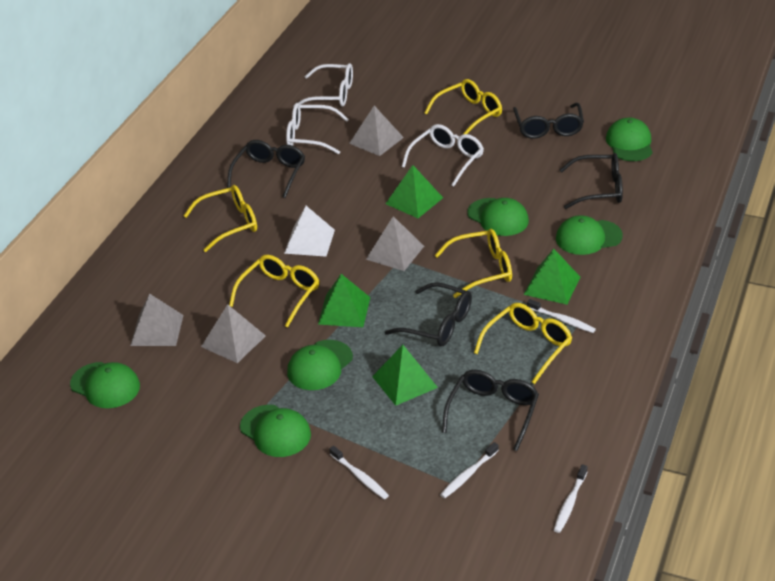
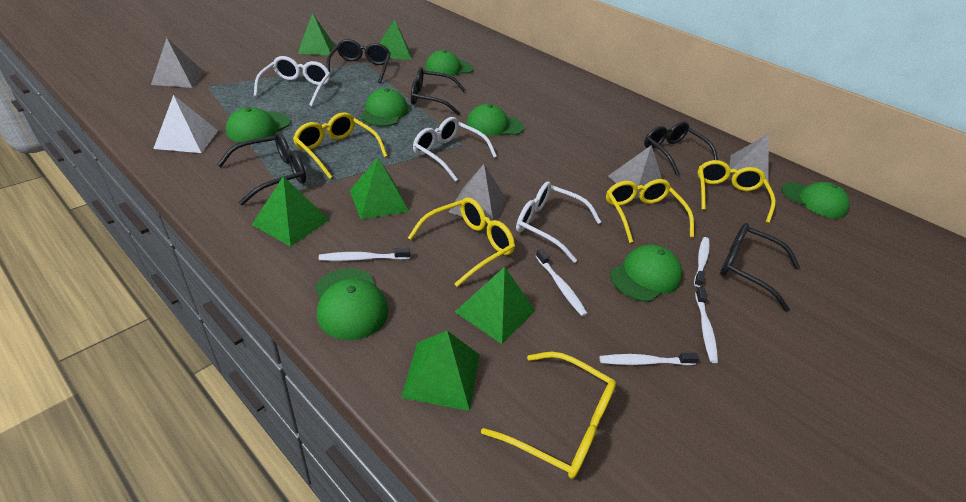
green cap: [70,362,140,408] [240,405,311,457] [287,340,353,390] [467,198,529,236] [556,215,623,255] [606,118,653,161] = 6 -> [226,107,291,143] [315,268,388,340] [360,88,408,126] [425,50,474,76] [467,104,524,136] [610,244,682,302] [781,182,850,219] = 7
green pyramid: [318,274,370,327] [372,345,438,406] [385,165,443,218] [524,249,580,305] = 4 -> [252,176,329,247] [298,14,334,55] [350,158,409,219] [380,19,412,60] [401,331,480,411] [455,267,535,344] = 6
white toothbrush: [329,446,389,499] [440,442,499,499] [527,299,596,333] [554,464,588,533] = 4 -> [319,248,410,261] [536,249,588,316] [599,353,699,365] [694,237,710,287] [695,287,718,363] = 5

